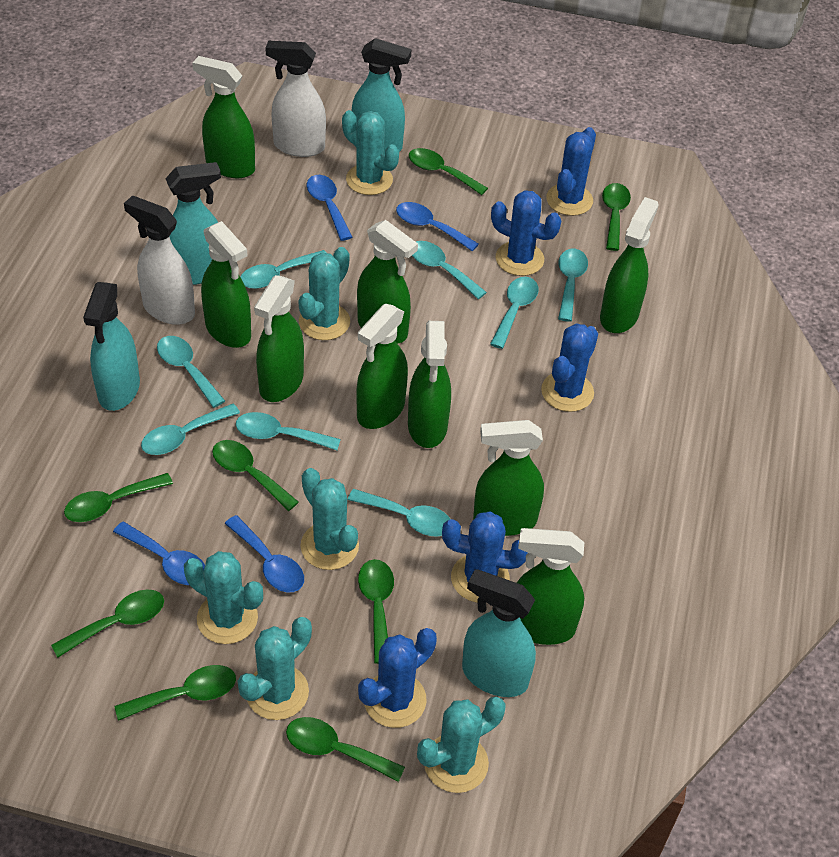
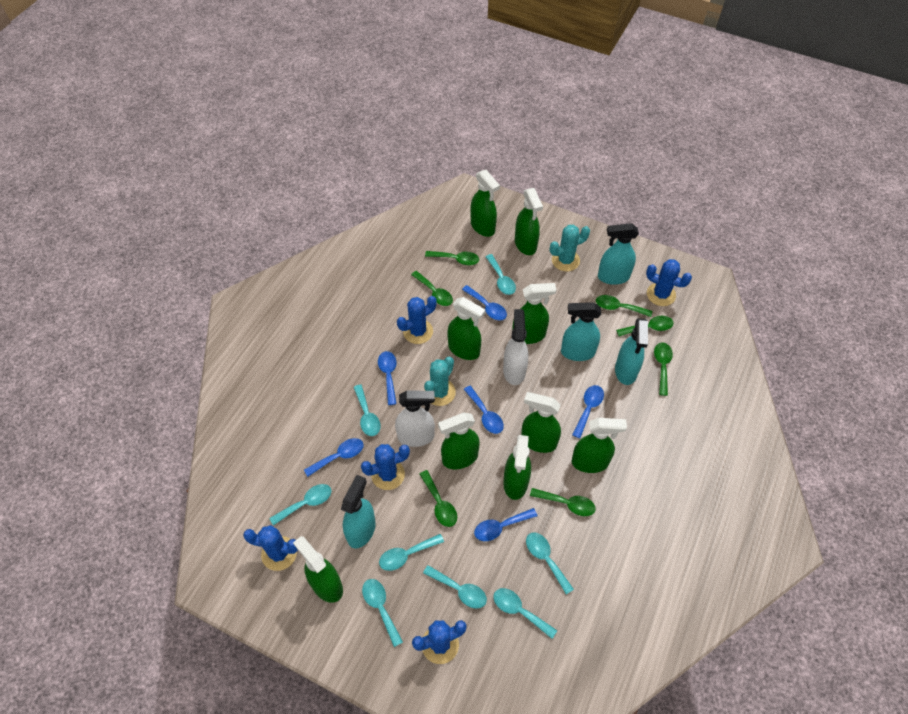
blue spoon: [113,522,205,585] [225,515,304,593] [307,175,352,241] [396,202,479,251] = 4 -> [304,438,364,477] [378,351,397,405] [462,285,507,321] [464,386,504,434] [474,508,537,541] [572,385,604,438] = 6
green spoon: [51,589,164,657] [64,473,173,522] [114,665,236,721] [212,440,299,511] [286,717,405,782] [358,559,394,664] [409,148,488,195] [602,183,631,251] = 8 -> [411,271,453,306] [419,470,457,527] [425,251,479,265] [530,488,596,516] [596,295,652,317] [616,316,674,336] [654,342,673,396] = 7
turquoise cactus: [184,551,263,644] [238,617,312,720] [298,247,350,340] [300,468,359,570] [342,110,399,195] [417,697,506,793] = 6 -> [424,357,456,406] [550,225,590,271] = 2

